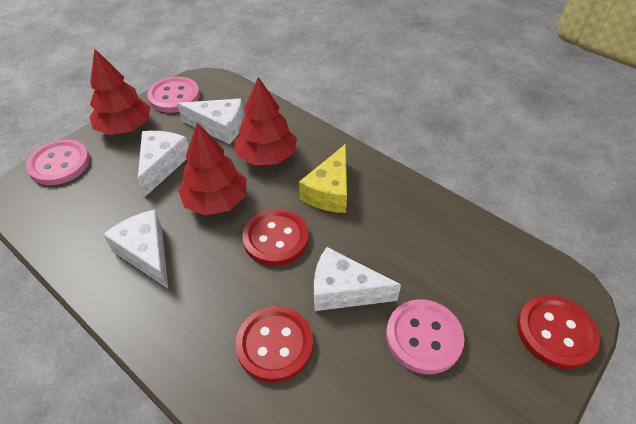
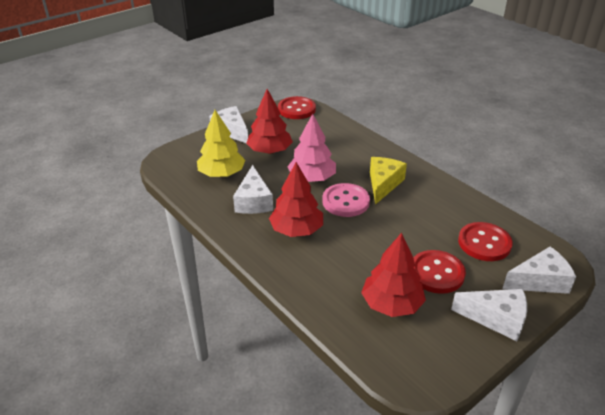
pink button: [26,140,90,185] [147,77,200,113] [386,299,464,374] = 3 -> [322,183,370,217] = 1
pink tree: none = 0 -> [287,114,336,182] = 1
yellow tree: none = 0 -> [197,110,245,177] = 1

